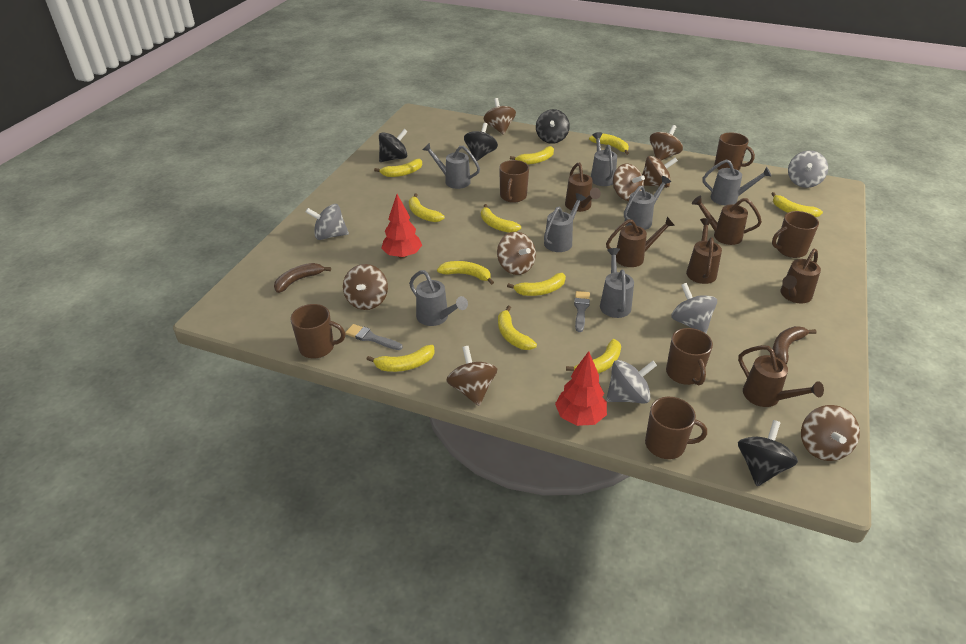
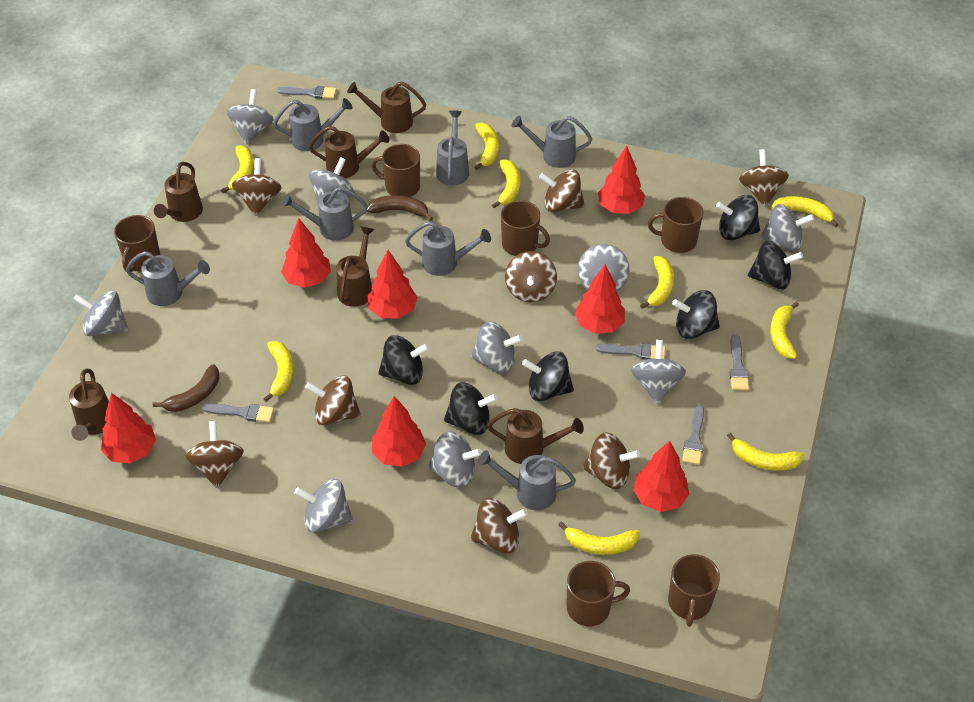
black spinning top: [379,129,408,162] [464,123,498,161] [536,109,570,144] [738,420,798,486] = 4 -> [378,335,429,385] [444,382,498,435] [522,352,574,401] [672,290,720,339] [716,195,760,240] [748,241,803,289] = 6
grey brush: [345,324,403,350] [574,291,590,332] = 2 -> [202,403,274,423] [277,86,336,99] [596,343,665,360] [682,405,704,465] [730,335,749,391] = 5
grey spinning top: [306,204,349,240] [606,360,657,404] [671,283,717,334] [788,151,828,188] = 4 -> [73,291,128,336] [227,89,274,144] [294,479,353,533] [309,157,355,204] [428,431,482,488] [471,321,523,373] [577,244,629,291] [631,340,686,404] [760,204,814,251] = 9
red tree: [381,194,422,259] [555,351,607,426] = 2 -> [101,393,156,464] [281,218,331,288] [367,250,418,319] [372,396,426,467] [575,265,625,334] [598,146,645,214] [633,440,689,512] = 7
yellow banana: [366,345,435,372] [374,159,422,177] [409,193,445,222] [437,261,494,285] [481,204,521,233] [498,306,537,350] [507,273,566,296] [510,146,554,164] [566,339,621,374] [589,134,629,155] [771,192,823,217] = 11 -> [221,145,254,193] [264,341,294,402] [474,123,499,170] [492,159,521,208] [558,521,640,555] [640,256,674,309] [727,433,804,471] [770,302,799,359] [771,196,838,227] = 9

